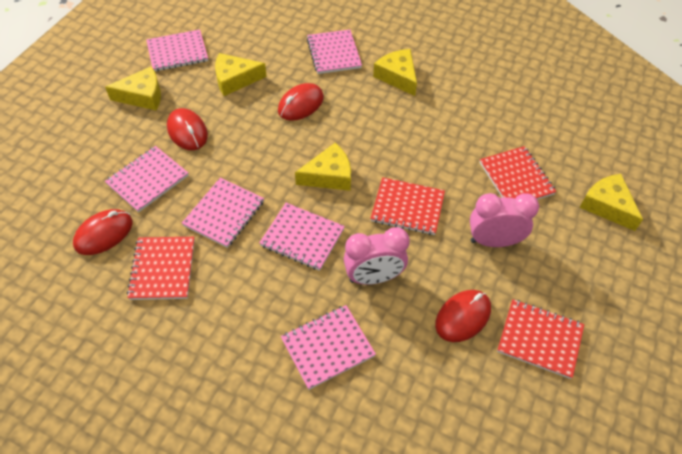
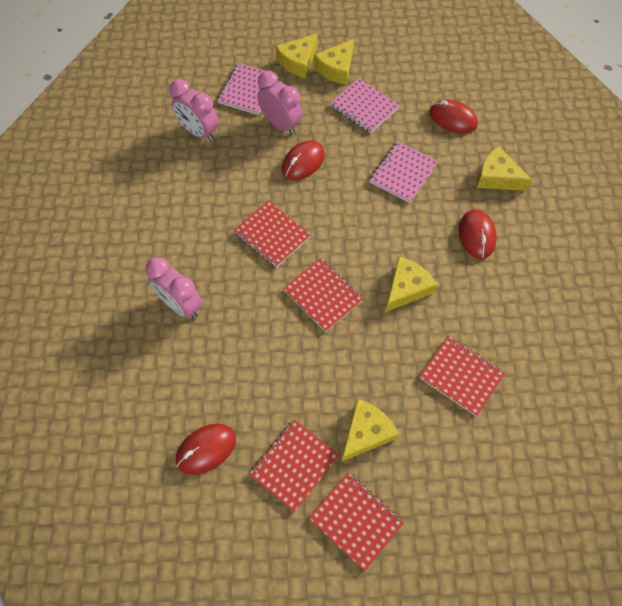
pink clock: [344,227,410,285] [470,193,539,247] = 2 -> [146,257,202,319] [170,79,219,142] [257,71,302,135] = 3
pink notebook: [105,146,189,212] [146,29,208,71] [182,178,264,248] [259,203,345,271] [281,305,376,390] [307,30,362,74] = 6 -> [217,63,278,115] [330,78,400,133] [369,141,438,203] = 3
red notebook: [127,237,195,300] [370,177,445,235] [480,146,556,200] [497,299,584,379] = 4 -> [234,200,311,268] [249,419,339,512] [283,258,364,332] [309,473,404,571] [419,336,505,416] = 5

